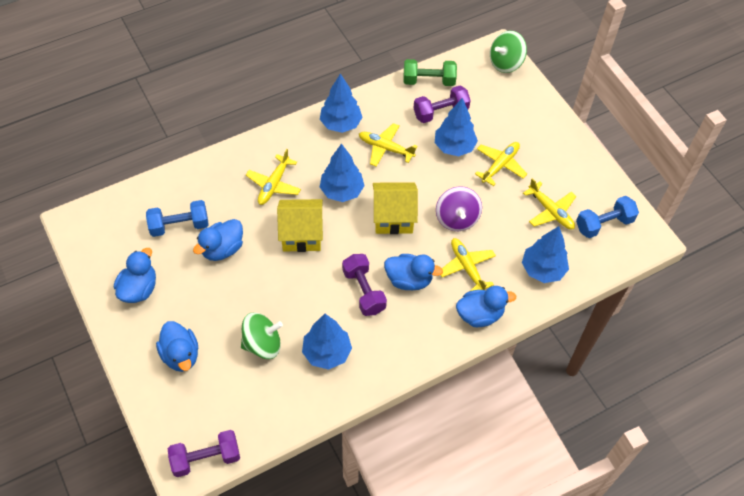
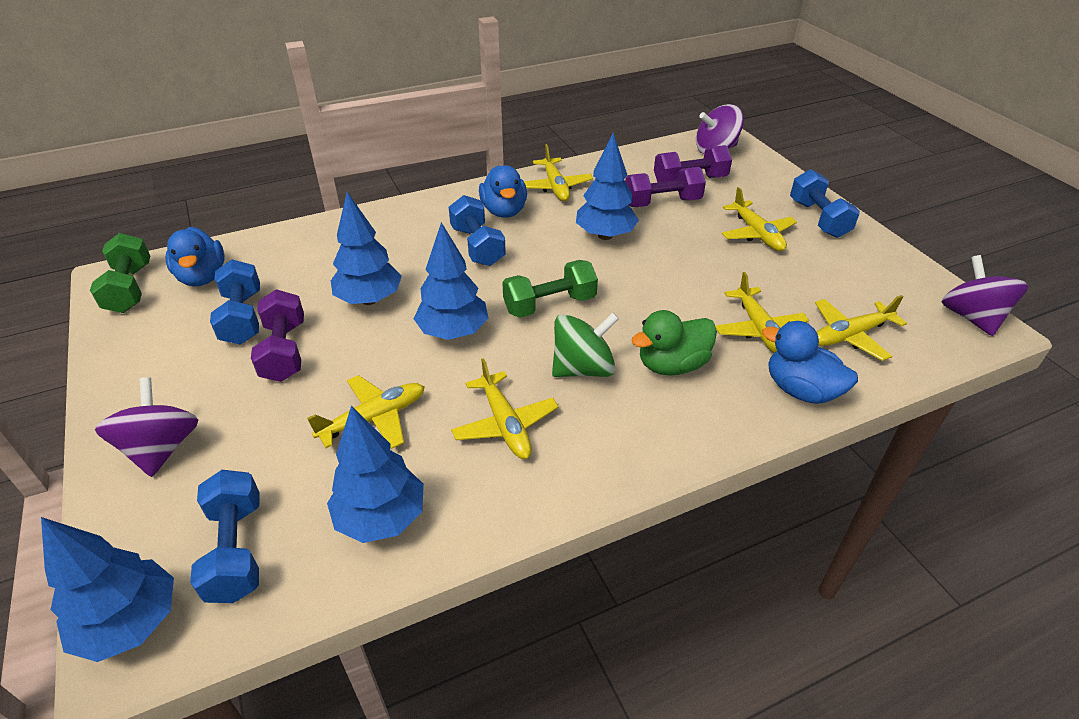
blue duck: [114,248,156,303] [156,321,198,372] [193,219,243,261] [384,254,443,290] [456,286,516,327] = 5 -> [165,227,225,286] [479,165,527,218] [762,321,858,404] = 3
blue dumbbell: [146,200,209,237] [576,196,639,238] = 2 -> [190,470,259,603] [210,259,260,344] [449,195,506,266] [790,169,860,238] = 4
green duck: none = 0 -> [631,310,717,376] = 1
green dumbbell: [403,59,457,86] = 1 -> [90,233,150,313] [502,260,598,318] = 2
green spinning top: [241,312,283,359] [490,31,527,73] = 2 -> [552,313,619,377] = 1
purple spinning top: [436,186,482,231] = 1 -> [95,377,198,477] [696,104,744,154] [942,255,1028,336] = 3
yellow house: [277,199,323,252] [373,182,418,234] = 2 -> none = 0
yellow plane: [246,149,301,205] [359,123,418,167] [441,238,496,291] [475,142,527,186] [523,178,576,230] = 5 -> [307,375,424,449] [451,358,559,459] [524,144,593,201] [715,272,809,353] [722,187,797,251] [815,295,907,361] = 6

